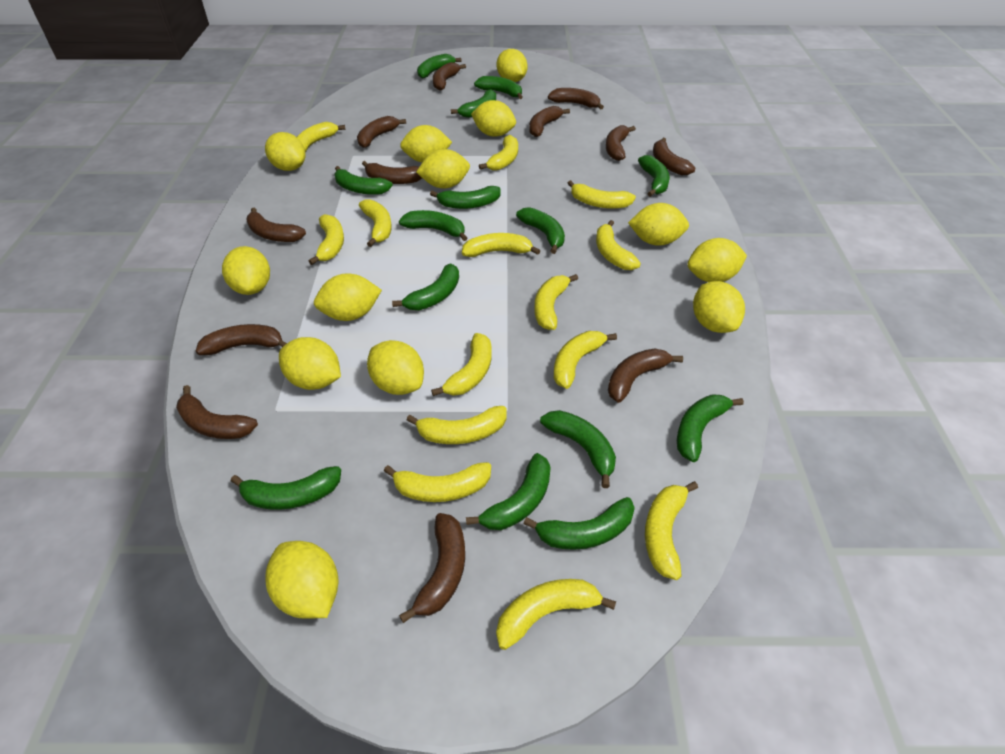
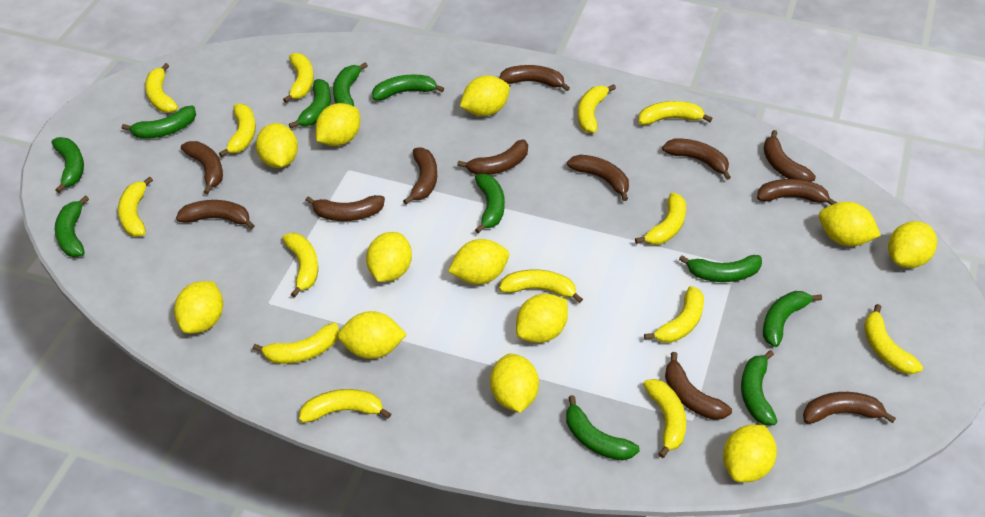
green banana: [231,466,341,510] [334,166,393,195] [392,264,459,310] [399,210,467,241] [417,54,462,79] [430,186,501,209] [451,89,496,118] [466,453,551,530] [474,76,523,99] [516,207,565,254] [523,497,635,550] [540,410,616,488] [638,155,670,197] [677,394,744,462] = 14 -> [52,137,84,193] [55,196,89,257] [122,106,196,139] [289,79,331,128] [333,62,368,106] [372,75,444,101] [475,174,505,233] [566,395,640,461] [679,255,762,282] [741,350,778,425] [763,291,822,347] = 11
yellow lemon: [222,246,270,295] [265,132,305,171] [265,541,338,619] [279,337,341,390] [314,274,382,321] [367,340,424,395] [400,125,452,162] [416,149,470,188] [471,100,516,137] [497,49,528,82] [628,203,689,246] [687,238,747,282] [693,281,745,333] = 13 -> [174,281,223,334] [256,123,298,168] [316,103,360,146] [338,311,407,359] [366,232,412,282] [448,239,509,285] [460,75,510,116] [490,353,539,413] [516,294,568,343] [723,425,777,482] [819,202,881,246] [888,221,937,268] = 12

